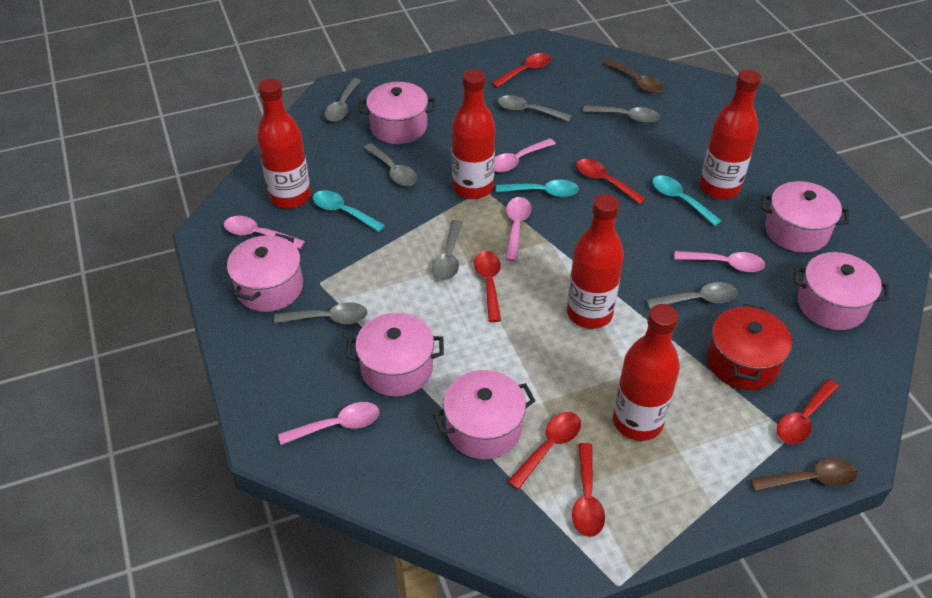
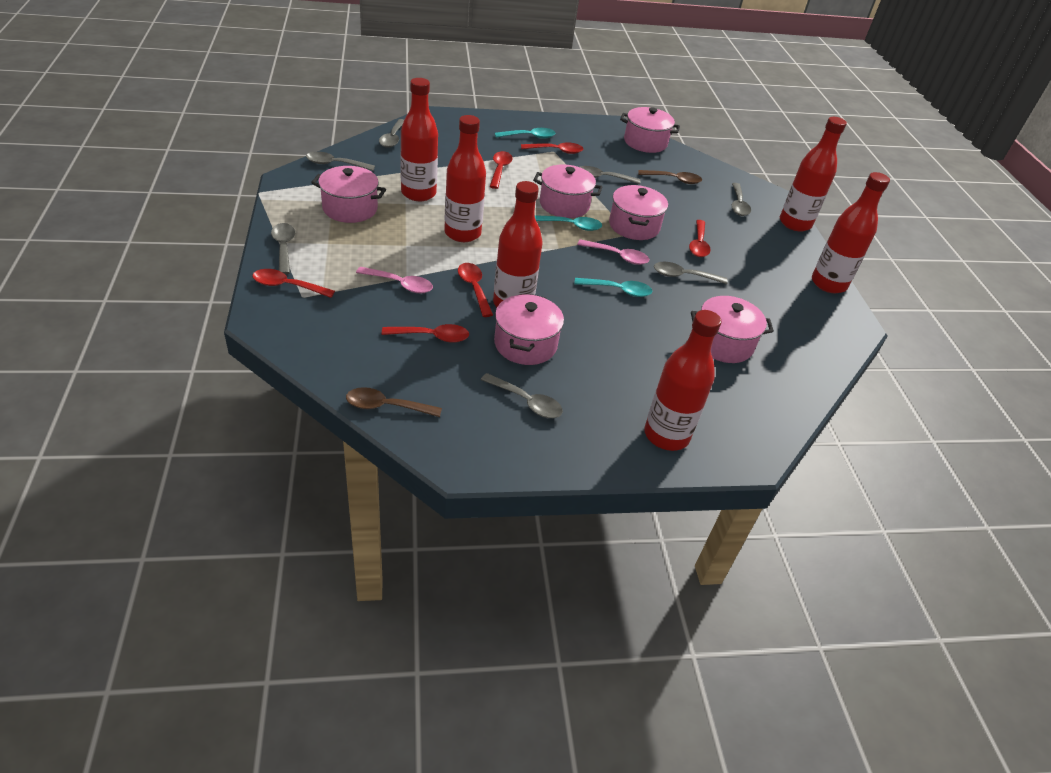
pink spoon: [224,216,305,249] [278,402,379,445] [494,138,556,172] [505,197,531,261] [674,251,765,272] = 5 -> [356,267,433,293] [577,239,649,265] = 2
red bottle: [257,79,311,209] [452,69,495,199] [567,194,624,329] [613,304,680,441] [700,69,761,199] = 5 -> [400,78,438,201] [444,115,486,242] [493,181,542,307] [644,310,722,451] [780,117,847,232] [812,172,890,293] = 6
red pot: [707,303,792,390] = 1 -> none = 0

